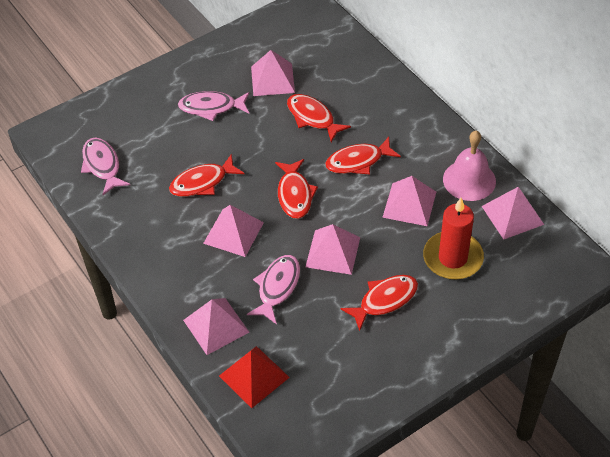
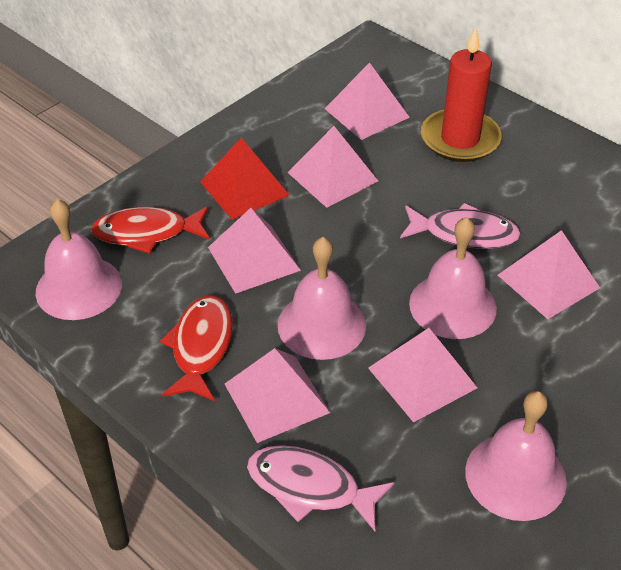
pink bell: [443,131,496,201] = 1 -> [36,199,122,320] [278,237,366,360] [409,217,497,339] [465,391,567,521] = 4
pink fish: [81,138,130,195] [178,91,250,121] [247,255,300,324] = 3 -> [247,445,394,531] [400,203,521,249] = 2
red fish: [169,154,245,197] [275,159,318,219] [287,94,351,142] [325,137,401,175] [340,275,418,331] = 5 -> [91,206,210,254] [160,295,233,401] = 2

